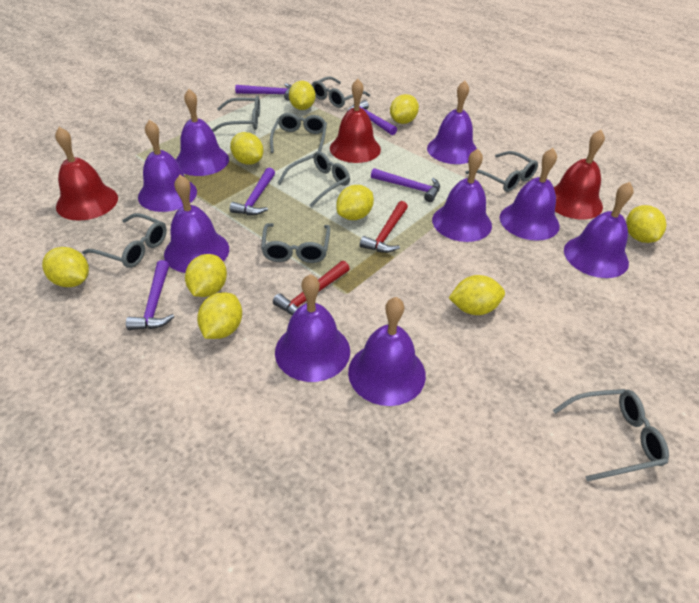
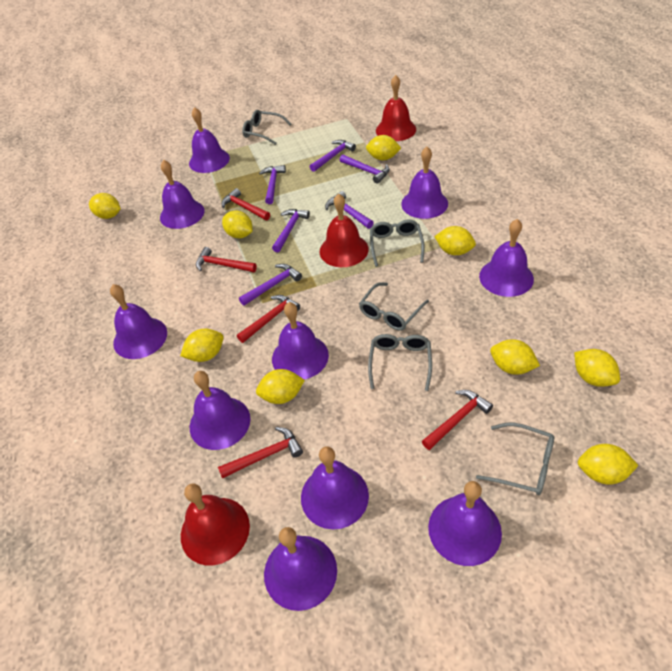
grey glasses: [82,213,167,268] [212,96,260,132] [261,223,330,263] [270,113,327,153] [278,151,350,207] [311,76,370,108] [465,151,538,192] [553,389,669,481] = 8 -> [242,110,292,145] [359,282,429,331] [368,334,432,391] [370,220,425,267] [476,422,554,495] = 5
purple bell: [138,120,197,212] [164,175,229,273] [176,89,229,176] [275,274,350,382] [348,297,426,406] [427,81,477,164] [432,149,492,242] [500,148,560,241] [564,182,634,278] = 9 -> [110,284,167,359] [160,160,205,229] [189,107,230,173] [190,371,251,450] [264,527,337,611] [272,302,329,380] [301,447,369,530] [401,147,448,219] [428,481,502,566] [479,219,534,297] = 10
purple hammer: [126,260,174,330] [230,167,275,215] [235,83,291,101] [348,100,397,135] [371,168,440,202] = 5 -> [239,264,302,306] [259,165,286,204] [272,209,310,252] [310,140,356,172] [325,191,374,229] [340,154,390,184] = 6
red hammer: [273,261,350,315] [360,201,408,253] = 2 -> [196,247,257,272] [218,427,303,479] [222,188,270,220] [237,295,300,343] [422,390,493,450] = 5

